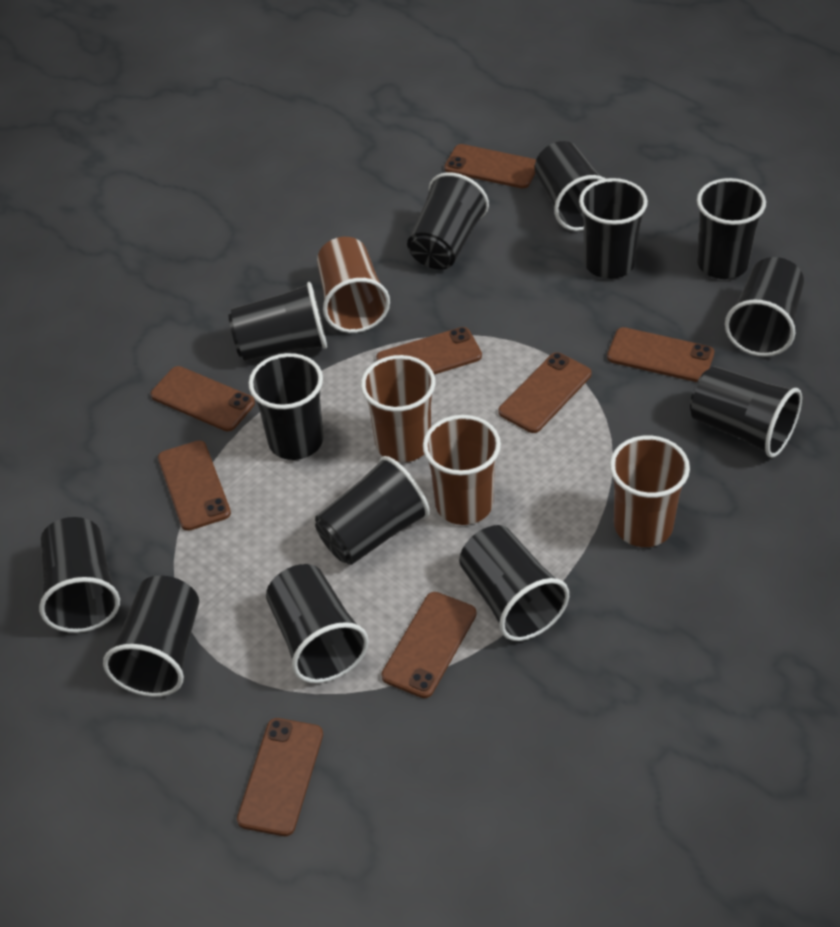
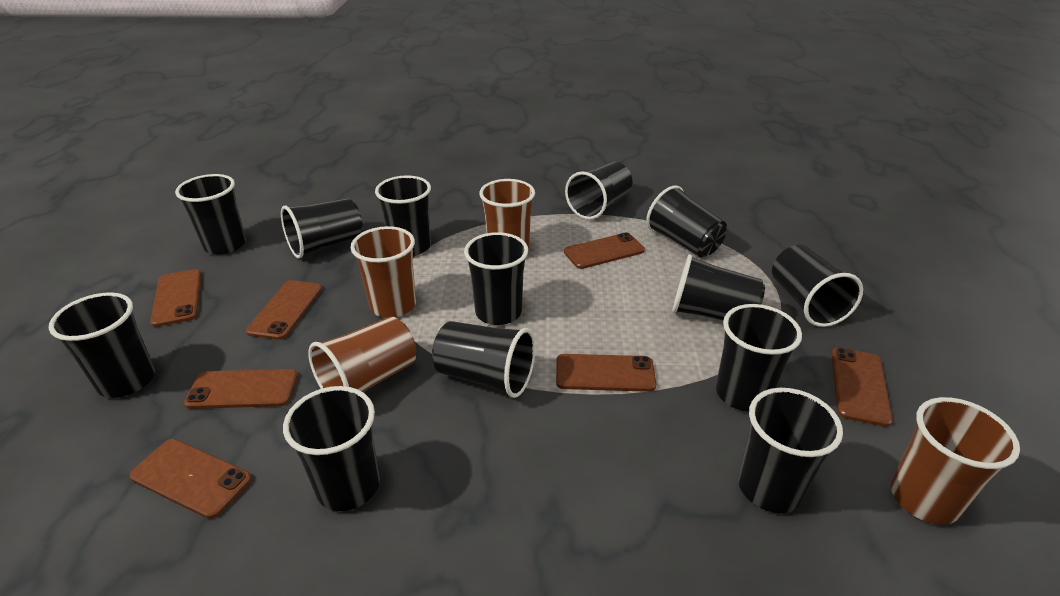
brown phone: [151,366,255,431] [158,440,231,531] [237,718,323,836] [376,327,482,375] [381,592,477,698] [444,144,536,188] [499,352,592,433] [607,327,714,382] = 8 -> [129,439,252,519] [150,269,202,327] [184,369,298,409] [246,280,322,340] [556,354,656,392] [564,232,645,269] [831,348,893,427] = 7

